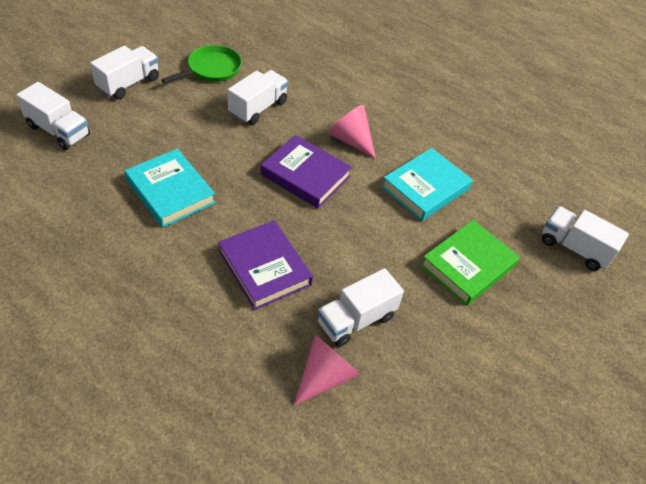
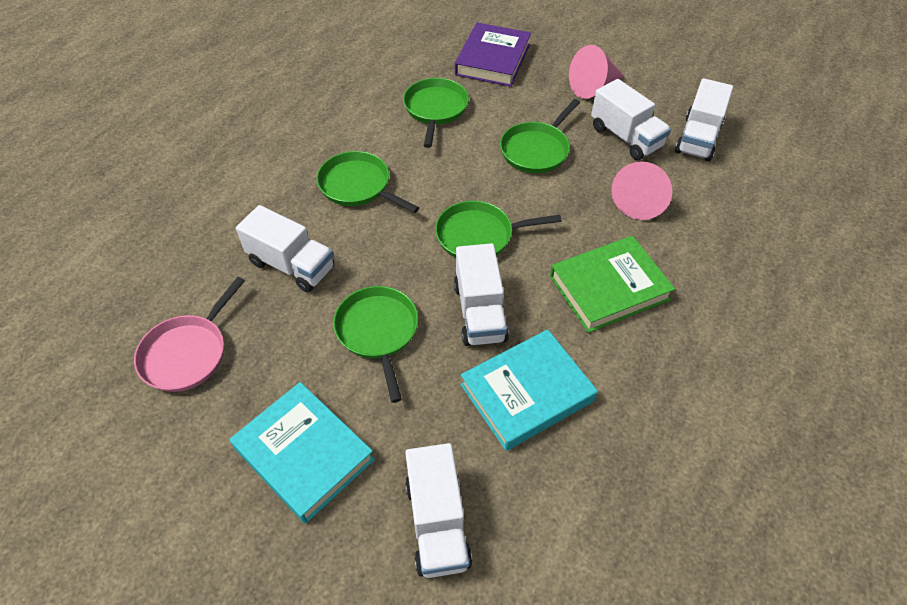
green pan: [161,45,242,83] = 1 -> [317,151,419,213] [333,286,418,403] [403,78,469,148] [435,201,562,258] [500,99,580,173] = 5
pink pan: none = 0 -> [134,277,245,392] = 1
purple book: [218,220,313,310] [261,135,352,208] = 2 -> [455,22,531,87] = 1

